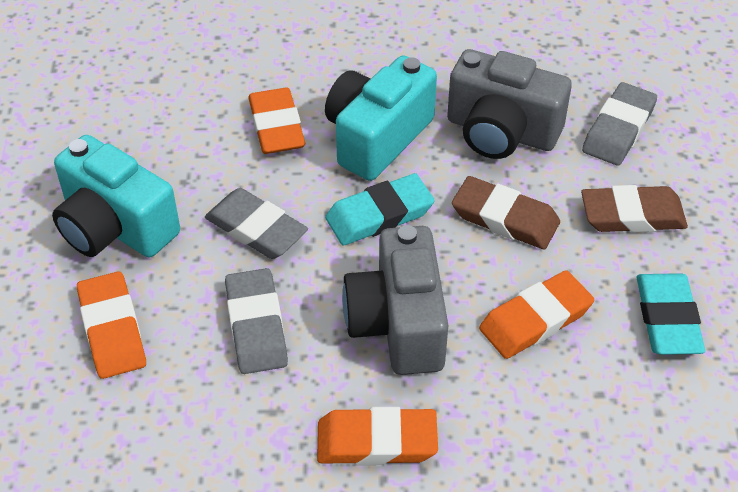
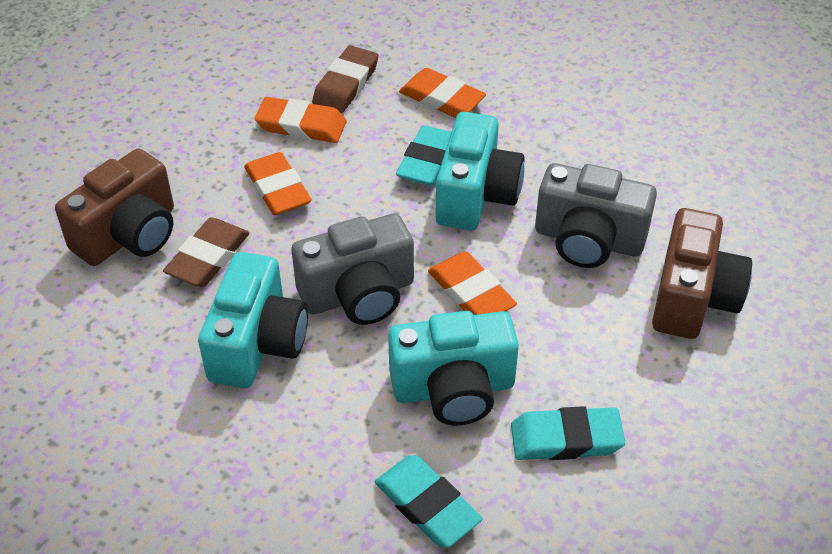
brown camera: none = 0 -> [55,149,174,266] [652,208,752,339] = 2
grey eraser: [205,188,308,259] [225,268,288,374] [582,82,657,166] = 3 -> none = 0
turquoise camera: [52,135,180,257] [325,55,437,181] = 2 -> [198,252,308,388] [388,311,519,426] [435,112,525,230] = 3
turquoise eraser: [325,173,435,245] [637,273,705,355] = 2 -> [375,455,483,547] [396,125,451,186] [511,406,625,460] = 3

